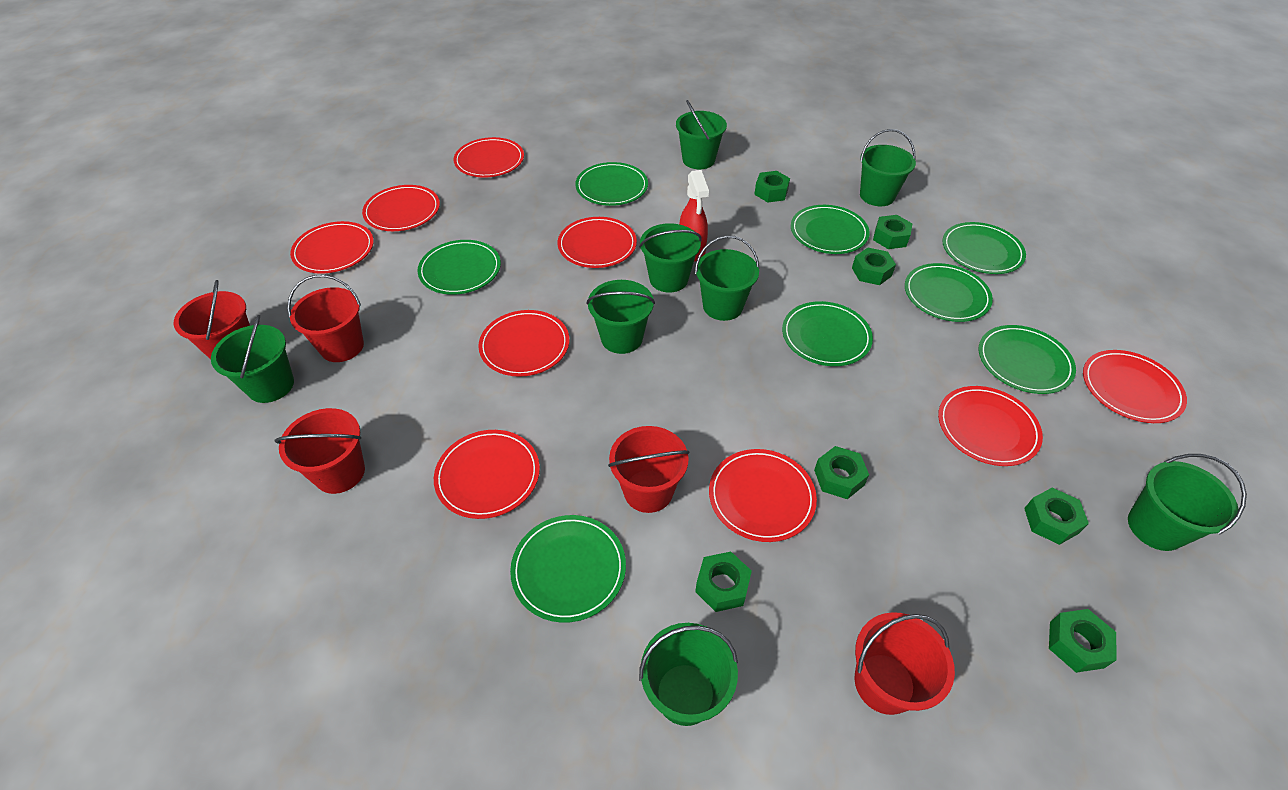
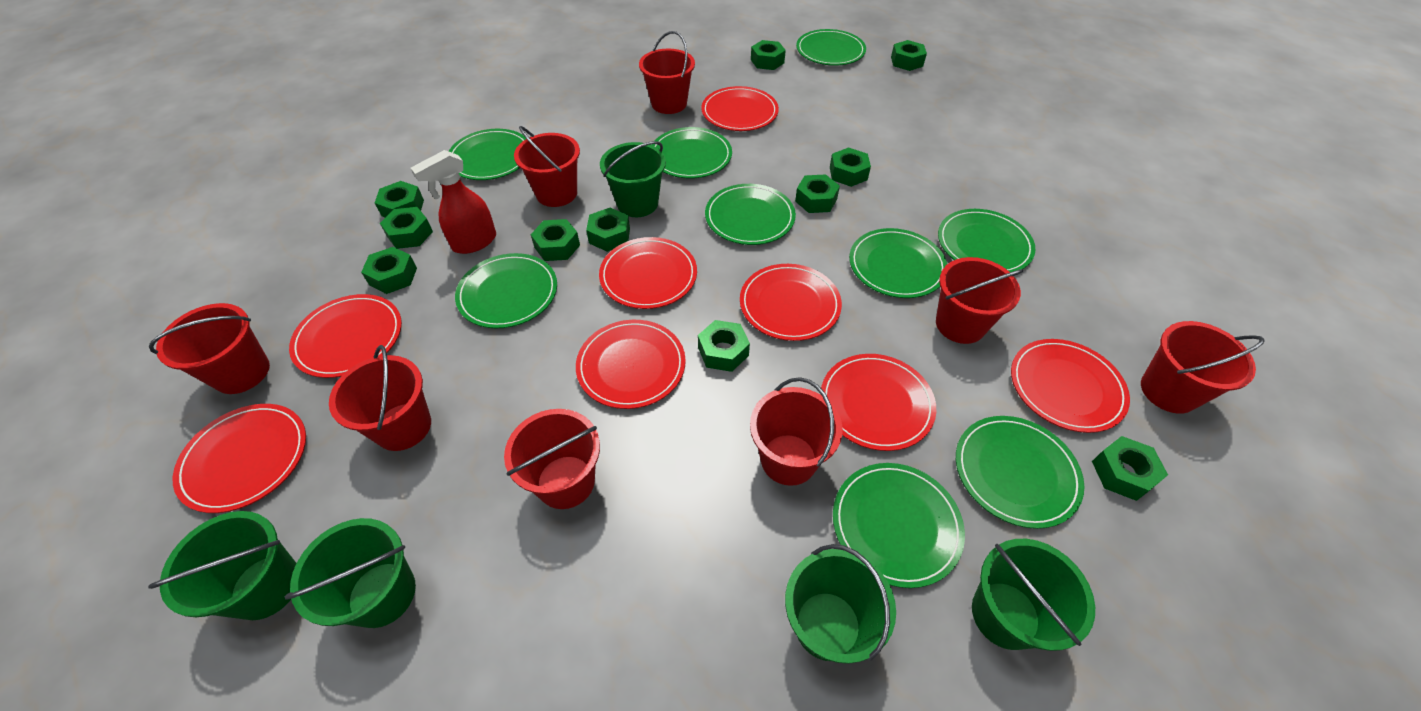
green bucket: [211,315,294,403] [587,280,655,354] [639,223,702,293] [639,623,738,726] [676,100,727,169] [695,235,759,321] [860,129,916,206] [1128,454,1247,551] = 8 -> [148,511,296,620] [285,518,416,628] [600,141,666,217] [785,544,896,664] [972,539,1095,651] = 5
green nut: [695,552,752,612] [754,171,790,203] [814,446,869,499] [852,248,896,285] [873,215,913,249] [1024,488,1089,545] [1049,609,1117,673] = 7 -> [361,247,417,294] [375,181,424,218] [380,207,433,249] [530,219,580,261] [586,208,630,252] [698,320,750,372] [751,40,786,70] [795,174,840,213] [830,147,871,187] [891,40,927,71] [1092,436,1168,501] = 11
green plate: [417,240,501,295] [510,515,626,623] [575,162,648,206] [782,301,873,366] [791,205,870,254] [905,263,993,322] [943,222,1026,274] [979,325,1076,394] = 8 -> [449,129,526,180] [455,253,557,328] [652,127,732,179] [705,184,796,245] [796,29,866,66] [833,463,965,588] [849,228,947,298] [938,209,1035,272] [956,416,1084,529] = 9
red bucket: [174,280,250,360] [274,408,365,494] [287,275,364,362] [608,426,689,513] [855,612,955,715] = 5 -> [149,303,270,394] [329,345,431,451] [504,409,600,509] [514,126,580,207] [639,31,695,114] [750,377,843,486] [936,257,1023,344] [1141,321,1265,414] = 8
red plate: [290,221,374,274] [362,185,440,231] [434,430,540,519] [454,137,524,177] [478,310,569,377] [557,217,637,268] [709,449,817,542] [938,386,1043,466] [1083,350,1187,423] = 9 -> [173,404,306,513] [289,294,402,378] [576,320,686,409] [599,237,697,309] [701,86,779,131] [740,264,842,341] [820,354,936,451] [1011,339,1130,433] = 8

